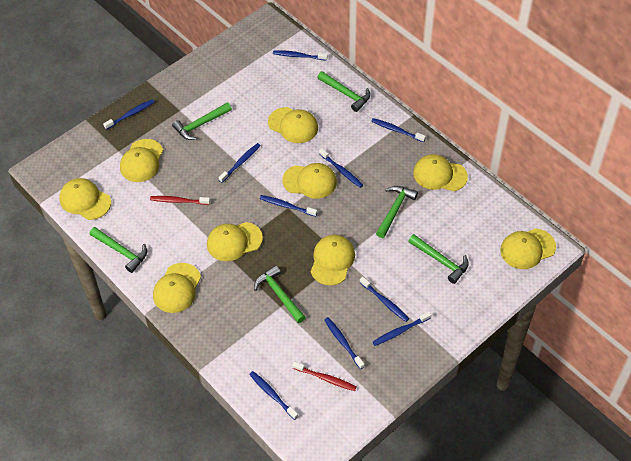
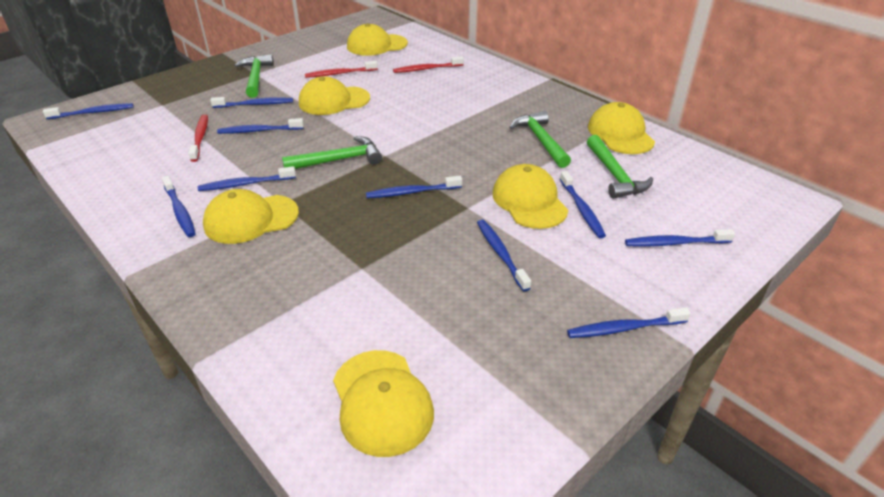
green hammer: [90,227,147,273] [172,102,232,140] [254,265,306,323] [317,71,370,112] [376,186,418,238] [408,234,469,284] = 6 -> [235,54,274,98] [282,136,382,169] [509,111,571,168] [587,135,653,199] = 4
red toothbrush: [150,196,210,205] [292,361,356,391] = 2 -> [189,114,208,162] [305,61,378,78] [393,56,464,73] = 3
yellow cap: [59,178,111,220] [120,139,163,182] [153,263,201,313] [207,222,263,261] [268,107,318,143] [282,163,337,199] [311,235,355,285] [413,154,468,191] [500,228,556,269] = 9 -> [203,189,299,244] [299,76,370,115] [333,350,434,457] [347,23,408,56] [493,164,568,229] [588,102,655,154] = 6

